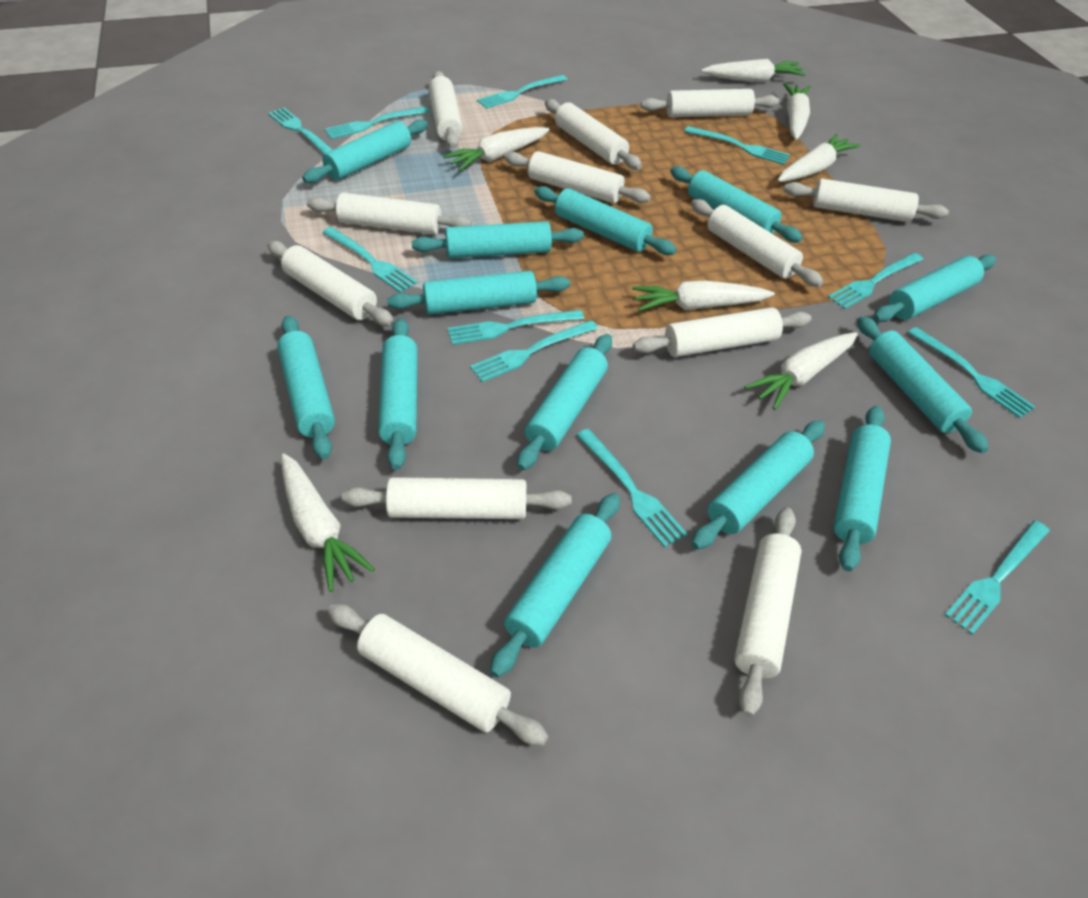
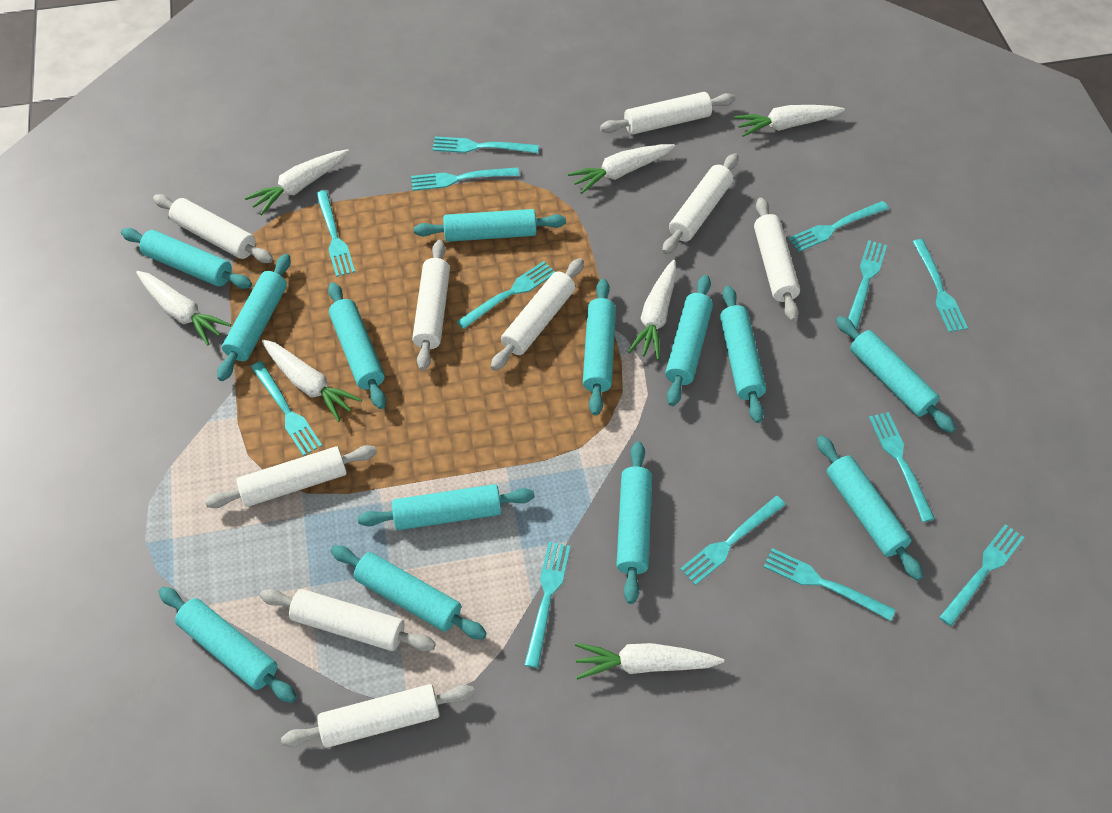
turquoise fork: [268,108,333,154] [322,227,417,293] [325,106,429,139] [448,310,584,345] [470,320,598,382] [477,75,568,109] [577,429,688,548] [684,126,790,165] [828,253,923,309] [908,327,1035,418] [945,520,1050,635] = 11 -> [251,361,322,456] [316,190,355,277] [411,167,519,191] [432,137,539,153] [457,261,555,329] [524,542,570,668] [680,496,786,585] [763,548,896,621] [789,201,889,252] [848,240,887,329] [869,412,935,522] [912,239,968,332] [939,524,1024,626] = 13
white rolling pin: [267,241,394,326] [307,192,472,235] [327,604,548,746] [342,477,572,519] [429,71,463,149] [504,151,651,203] [545,99,642,170] [633,307,811,357] [641,89,779,117] [691,199,823,287] [734,507,802,717] [784,179,949,222] = 12 -> [153,194,273,263] [205,445,377,508] [260,589,436,651] [281,684,475,748] [412,240,450,371] [491,258,584,371] [600,92,735,135] [662,153,739,255] [754,198,800,322] = 9

